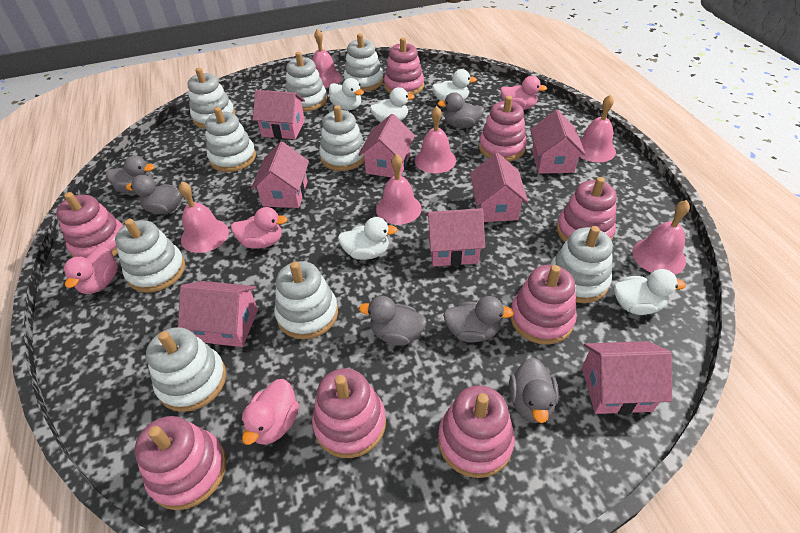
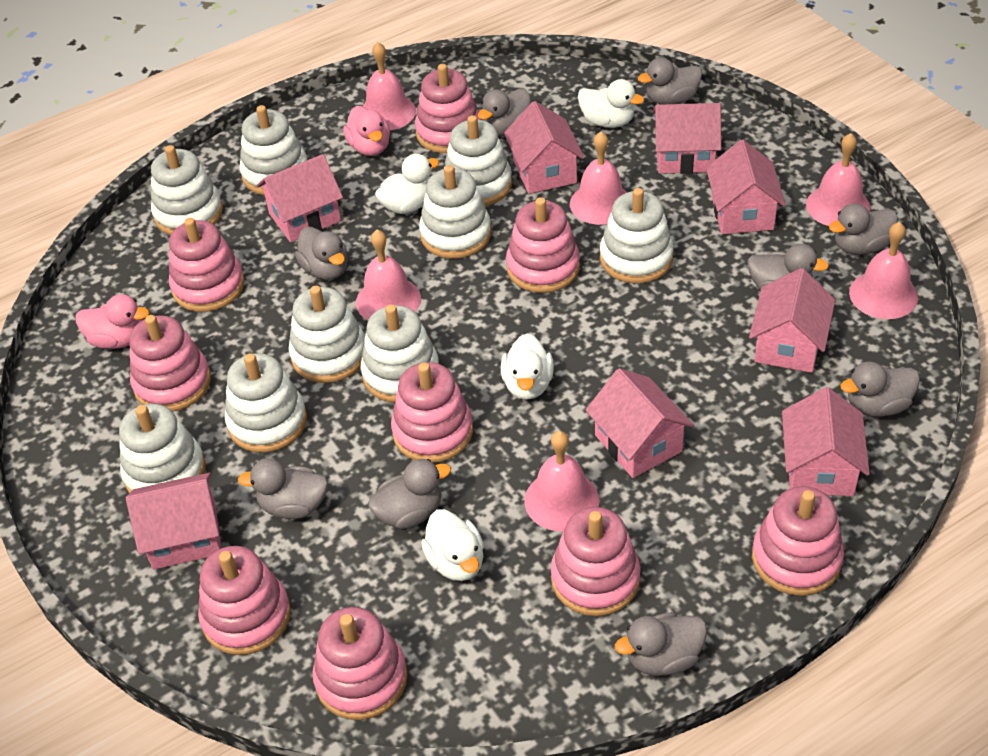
grey duck: [106,155,155,193] [126,175,182,214] [359,296,427,346] [437,92,484,128] [443,296,514,343] [509,358,559,423] = 6 -> [238,459,328,519] [295,227,348,280] [368,459,451,529] [478,88,531,136] [615,613,707,676] [638,57,702,105] [747,244,829,290] [829,204,898,255] [840,361,920,417] = 9
pink duck: [63,246,118,294] [231,207,288,249] [241,379,299,445] [500,76,547,110] = 4 -> [76,294,149,349] [343,106,390,156] = 2
pink stacking toy: [56,192,123,258] [135,416,227,510] [312,368,386,458] [384,37,424,95] [438,385,515,478] [479,96,527,162] [510,265,577,345] [557,177,617,242] = 8 -> [129,315,211,412] [169,218,245,312] [198,546,291,655] [312,607,408,720] [391,362,473,463] [415,64,481,153] [506,197,580,293] [551,507,641,616] [752,486,844,596] = 9
white duck: [329,78,364,110] [338,217,398,260] [370,87,415,122] [432,69,477,101] [614,269,686,315] = 5 -> [375,154,439,214] [421,509,484,581] [501,334,554,400] [578,79,644,128] = 4

